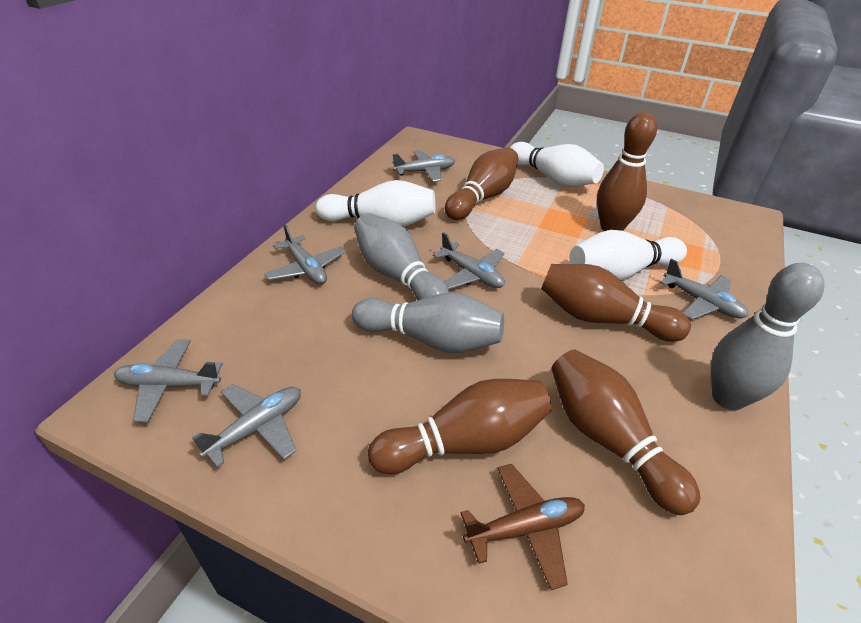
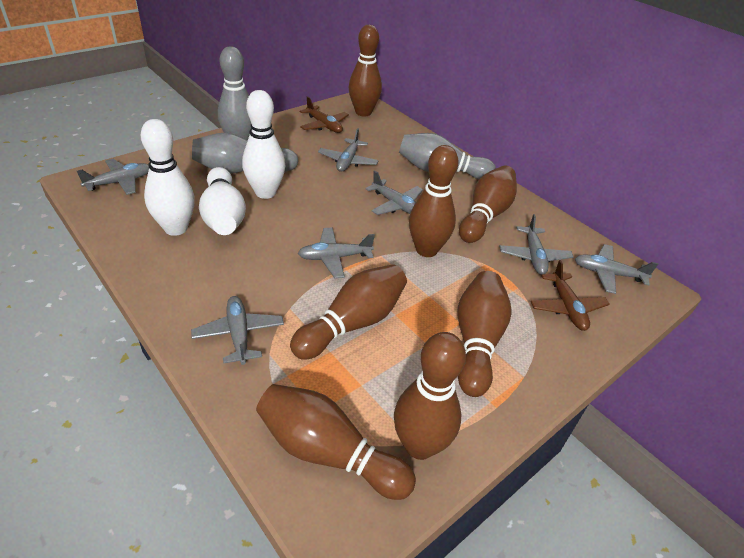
brown bowling pin: [368,379,552,474] [445,147,519,220] [541,264,691,342] [551,350,700,515] [597,112,657,231] = 5 -> [256,384,416,500] [290,264,407,360] [349,25,382,116] [394,332,466,460] [409,145,458,257] [457,271,512,397] [459,166,517,243] = 7
brown plane: [461,464,585,590] = 1 -> [300,96,349,133] [531,260,610,331] = 2
grey plane: [114,339,223,423] [192,384,301,468] [264,224,346,284] [392,150,455,182] [433,232,505,289] [660,258,749,320] = 6 -> [77,159,149,195] [191,296,284,365] [298,227,375,279] [318,128,379,172] [365,170,423,215] [500,214,573,275] [575,244,658,294] = 7

